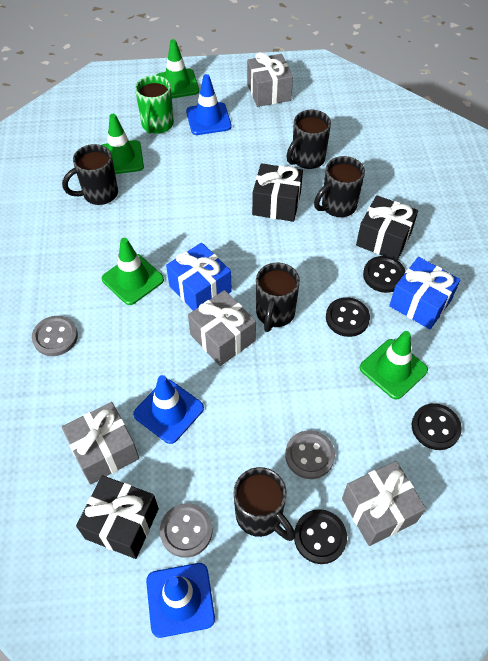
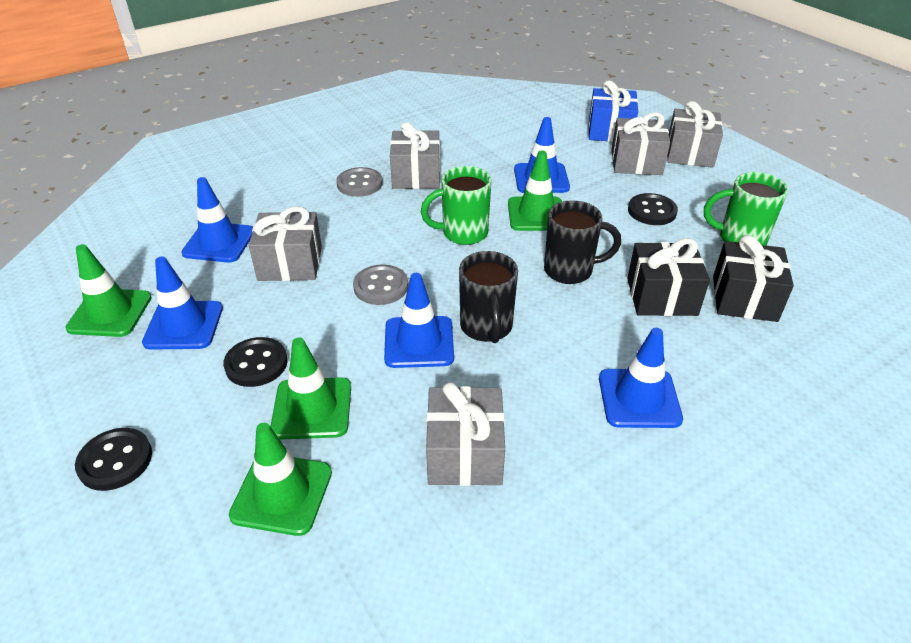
black button: [294,509,347,564] [326,297,370,337] [363,256,406,293] [412,403,462,450] = 4 -> [75,428,152,491] [223,337,288,387] [628,193,678,225] = 3
black gift: [76,475,159,559] [252,163,303,222] [356,195,418,260] = 3 -> [627,238,710,316] [713,235,794,322] = 2
black mug: [62,144,118,205] [234,467,296,541] [256,263,300,332] [287,110,331,169] [314,156,365,217] = 5 -> [459,251,518,343] [544,200,621,284] = 2
blue gift: [166,243,232,311] [389,257,461,329] = 2 -> [588,80,638,142] = 1
blue traffic cone: [133,375,204,444] [146,563,215,638] [186,74,232,135] = 3 -> [142,256,223,350] [181,177,253,262] [384,273,454,368] [514,117,570,193] [599,328,683,428] = 5
green mug: [135,75,174,134] = 1 -> [421,166,492,245] [704,172,788,246] = 2
grey button: [32,316,78,356] [160,503,212,558] [285,430,335,479] = 3 -> [336,167,382,197] [353,265,408,305] = 2
grey gift: [62,402,139,485] [188,290,256,366] [247,52,293,107] [342,461,426,546] = 4 -> [249,207,322,281] [390,122,440,189] [426,382,505,486] [611,112,670,175] [667,101,723,168] = 5

